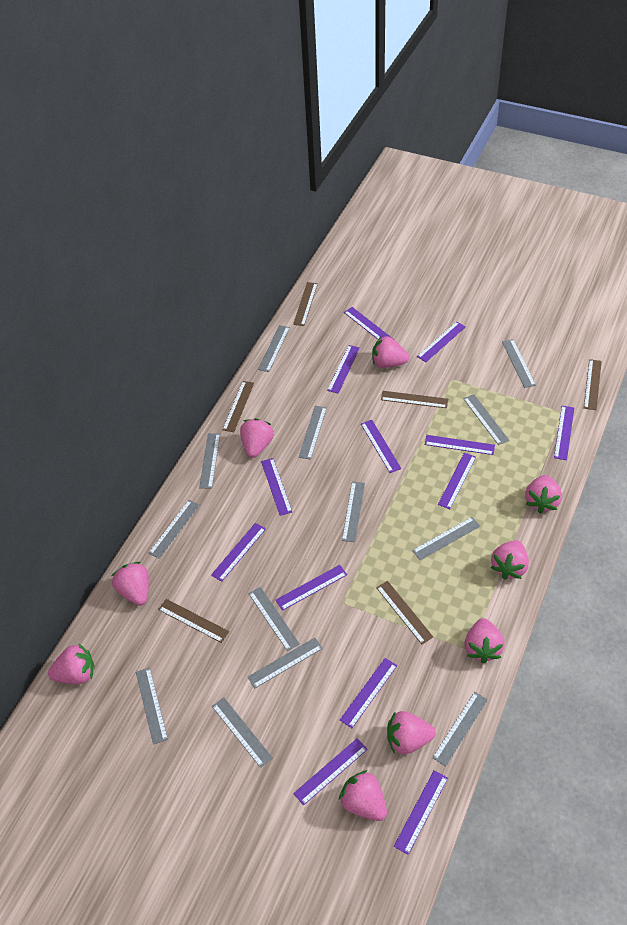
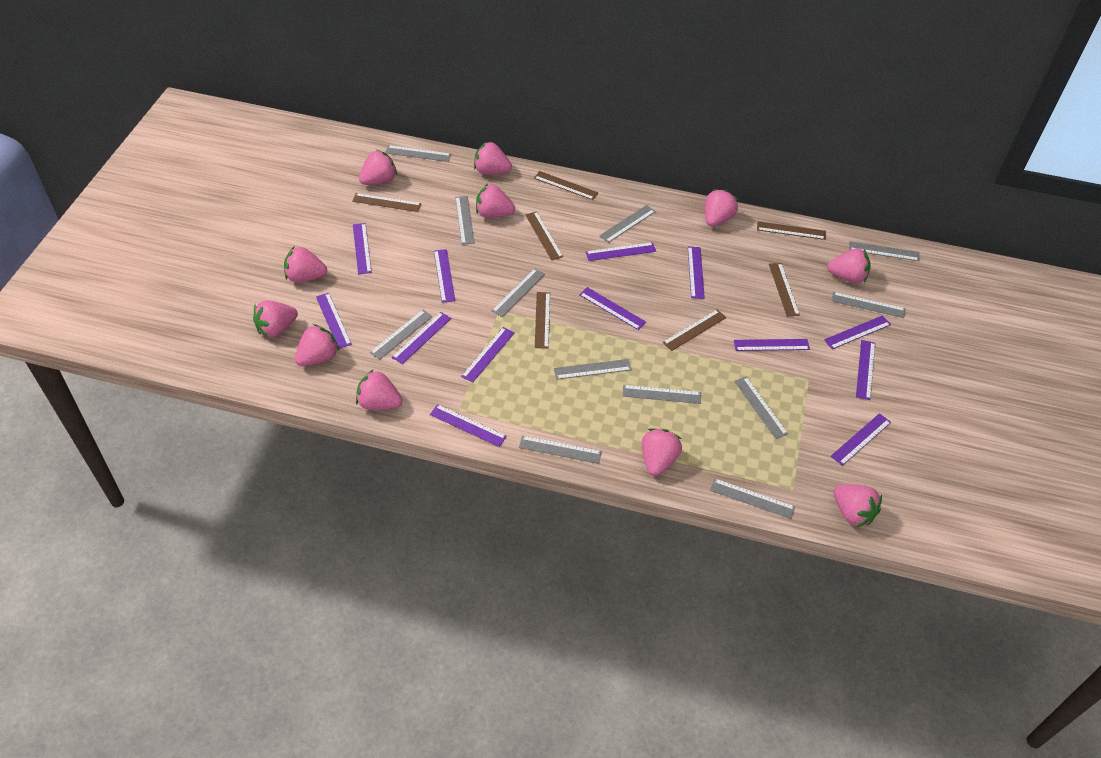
brown ruler: [158,599,229,643] [222,381,254,432] [293,282,318,326] [376,581,433,644] [381,391,448,408] [584,359,602,410] = 6 -> [352,193,421,212] [525,211,563,260] [534,171,598,200] [535,292,550,349] [662,310,726,351] [757,221,826,240] [769,263,800,316] = 7
grey ruler: [136,668,168,745] [149,500,199,559] [199,433,220,489] [212,697,273,768] [248,587,300,651] [248,638,323,688] [258,325,290,372] [299,406,327,460] [342,482,365,542] [412,517,480,560] [432,692,488,766] [463,394,509,445] [502,339,536,388] = 13 -> [370,310,433,360] [385,145,451,162] [455,196,475,245] [492,268,545,317] [519,436,602,464] [554,359,632,380] [599,205,656,243] [623,385,701,404] [710,478,795,519] [734,377,788,439] [832,292,906,318] [849,241,919,261] = 12
pink strawberry: [48,643,95,684] [112,562,149,606] [240,418,274,458] [339,770,387,821] [372,336,409,368] [387,711,436,755] [464,618,505,663] [490,540,529,580] [525,475,562,513] = 9 -> [253,300,298,338] [284,246,327,283] [295,324,339,366] [356,369,403,410] [359,150,397,185] [474,141,512,175] [476,184,515,218] [642,428,682,476] [705,189,738,227] [827,248,871,283] [834,484,882,527] = 11

